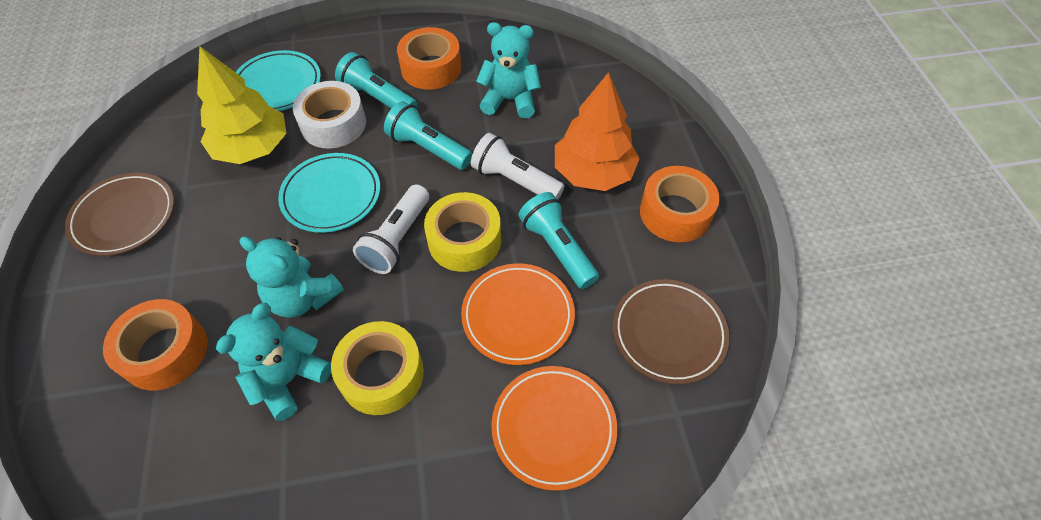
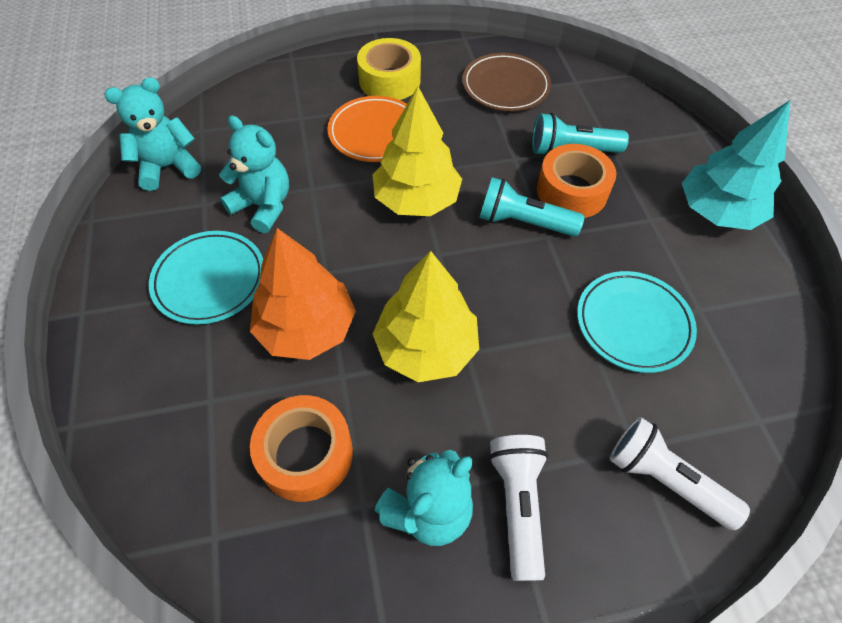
brown plate: [65,173,174,256] [613,279,730,384] = 2 -> [462,53,551,111] = 1
orange plate: [461,263,575,365] [491,366,617,491] = 2 -> [327,96,407,162] = 1
orange tape: [103,299,208,390] [397,27,461,90] [640,166,720,242] = 3 -> [250,395,353,502] [537,144,616,218] = 2
turquoise flashlight: [335,52,417,109] [384,101,473,170] [519,192,599,289] = 3 -> [479,177,584,237] [532,113,629,156] = 2
turquoise tree: none = 0 -> [682,100,790,230] = 1
white tape: [293,81,366,149] = 1 -> none = 0
yellow tape: [331,321,424,415] [424,192,501,272] = 2 -> [357,38,421,100] = 1
yellow tree: [197,46,287,164] = 1 -> [372,87,462,216] [373,251,479,382] = 2

